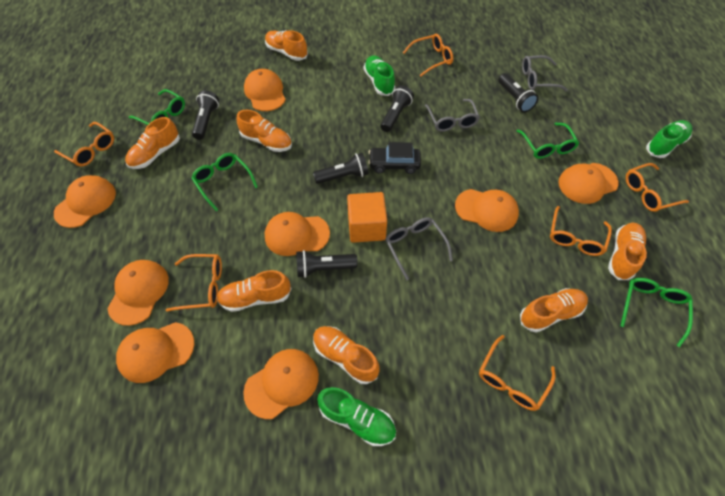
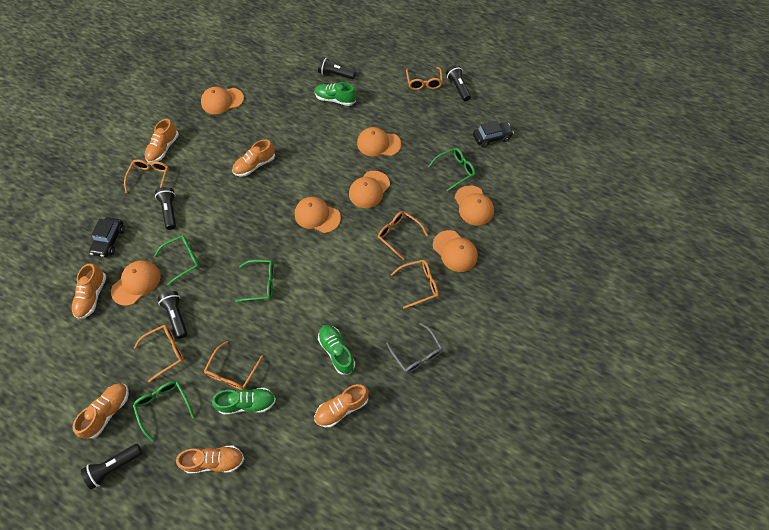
black car: [368,142,421,174] = 1 -> [89,217,125,257] [473,120,514,147] = 2
grey glasses: [385,217,453,280] [425,99,480,132] [522,55,568,91] = 3 -> [386,323,443,373] = 1
orange cap: [54,175,116,228] [107,260,169,326] [116,322,194,383] [243,349,319,419] [244,69,286,111] [265,212,330,256] [455,189,519,232] [559,163,619,204] = 8 -> [111,261,161,306] [201,87,244,114] [295,197,341,233] [349,171,390,208] [357,127,401,156] [433,230,478,272] [455,185,494,226] = 7
orange cube: [347,192,387,243] = 1 -> none = 0
orange shoe: [125,117,180,169] [216,270,292,312] [237,110,292,152] [265,30,308,61] [313,326,380,384] [520,288,588,333] [608,222,647,280] = 7 -> [72,264,107,319] [73,383,129,439] [145,119,179,163] [176,446,244,473] [232,140,275,177] [314,384,369,428] = 6

